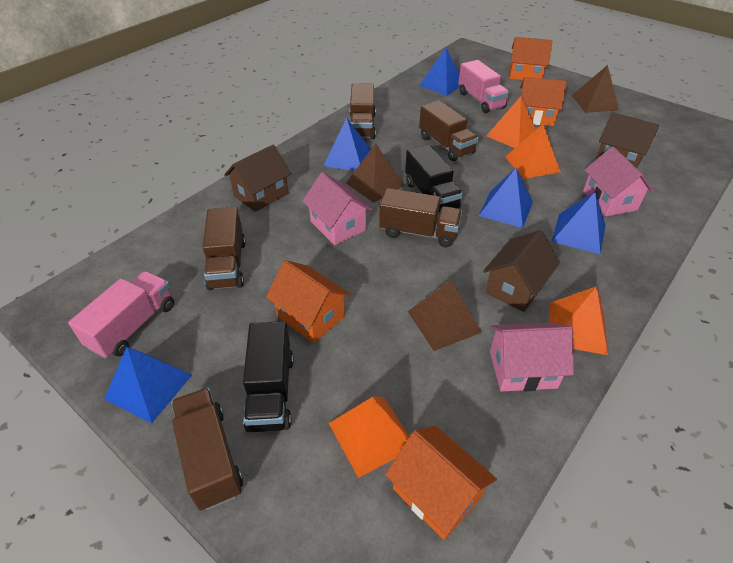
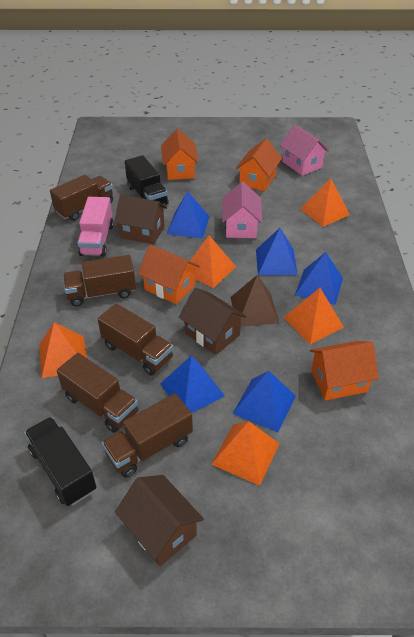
brown pyramid: [346,143,404,203] [407,280,482,351] [572,65,619,113] = 3 -> [230,275,279,327] = 1
orange pyramid: [329,397,410,478] [486,96,536,148] [505,124,561,179] [549,286,608,355] = 4 -> [39,322,87,378] [188,235,236,289] [211,421,279,486] [283,288,344,345] [300,178,350,227] = 5
pink house: [302,172,372,245] [490,323,574,392] [583,147,654,216] = 3 -> [222,182,262,238] [280,125,329,176] = 2
pink truck: [68,271,174,359] [458,60,510,113] = 2 -> [77,197,114,257] = 1

